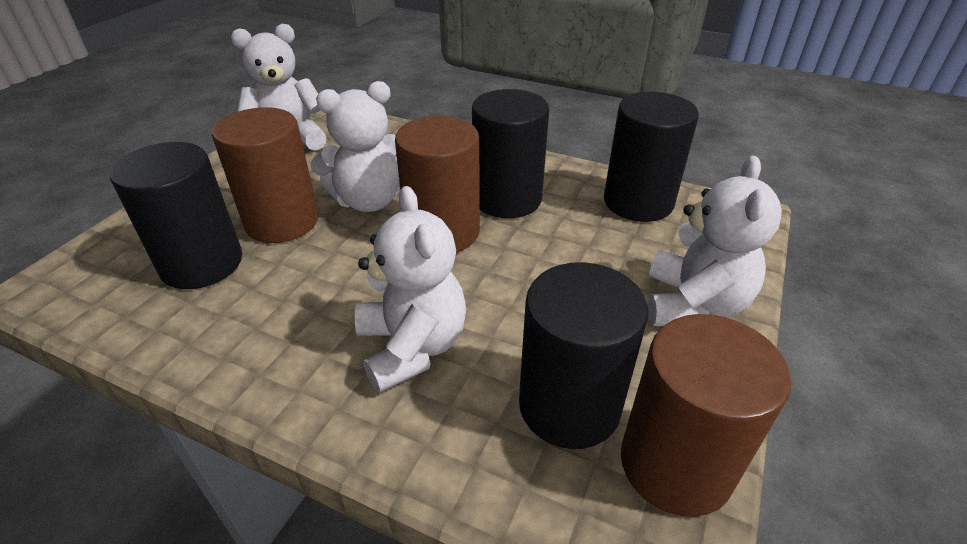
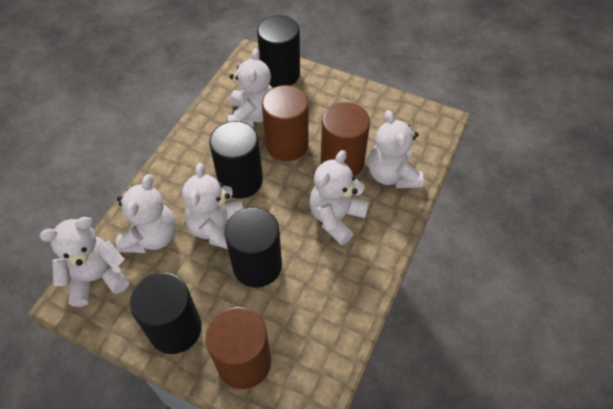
white teddy bear: [231,24,327,151] [310,81,400,212] [355,186,466,393] [647,156,782,326] = 4 -> [40,217,129,307] [116,174,176,253] [182,163,243,249] [227,48,272,127] [309,150,369,245] [368,110,423,189] = 6

